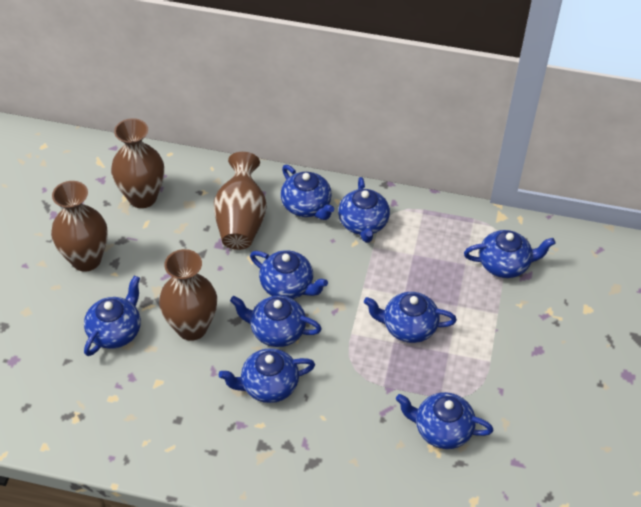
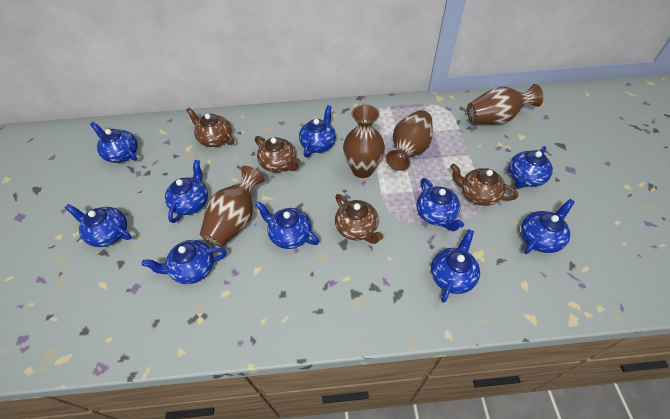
blue teapot: [84,276,141,356] [219,348,315,403] [230,295,322,347] [250,250,328,299] [281,165,334,220] [338,177,390,243] [364,292,457,343] [396,392,493,449] [464,230,555,278] = 9 -> [65,204,131,247] [90,122,138,163] [142,240,227,284] [165,160,208,223] [256,201,319,249] [299,105,336,157] [416,178,464,232] [431,229,480,303] [509,146,553,189] [521,199,575,254] = 10
brown teapot: none = 0 -> [186,107,234,147] [255,136,300,172] [335,194,383,244] [450,164,518,206] = 4

